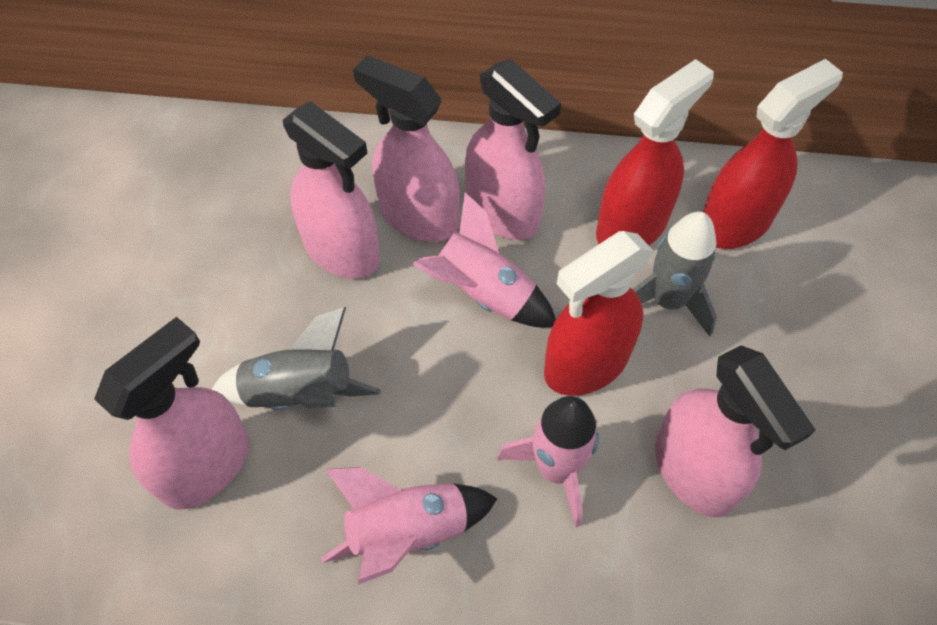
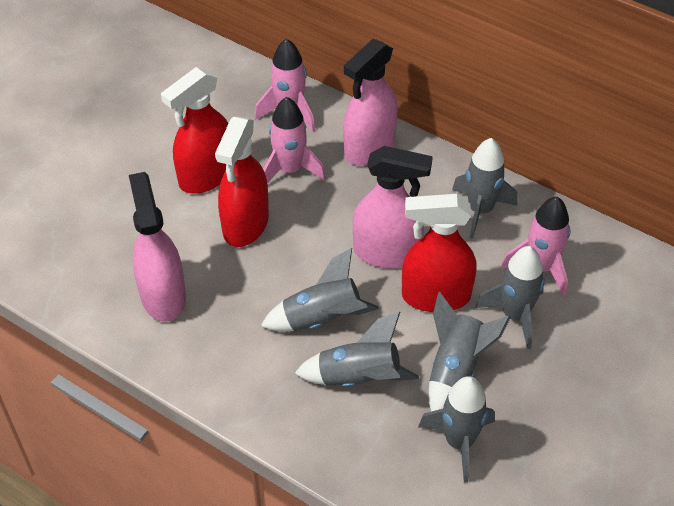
grey rocket: [211,307,381,410] [633,211,717,337] = 2 -> [261,248,379,331] [294,312,419,387] [418,376,495,482] [429,292,511,412] [452,138,517,239] [475,246,545,349] = 6
pink spray bottle: [94,317,249,510] [283,101,380,279] [353,56,460,242] [465,59,561,240] [655,345,816,517] = 5 -> [129,172,186,322] [343,39,398,165] [353,146,433,269] = 3

